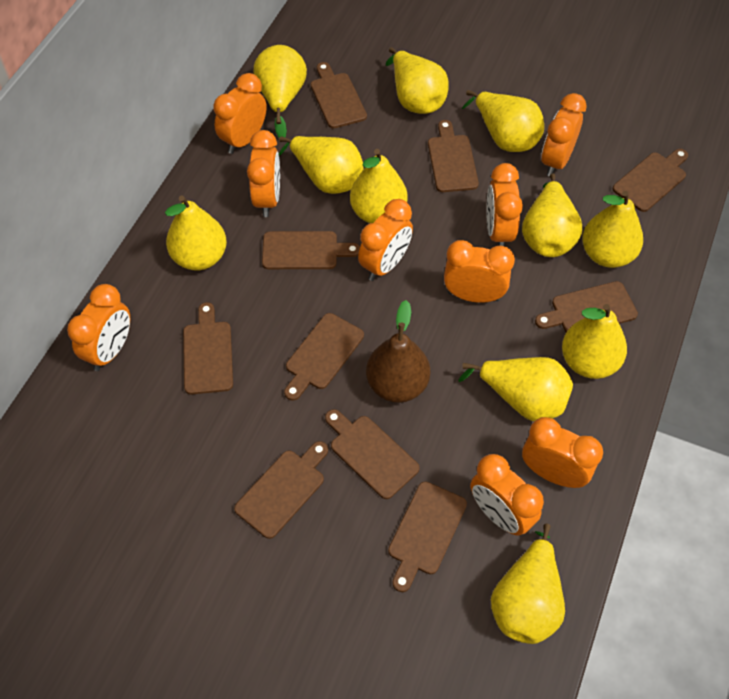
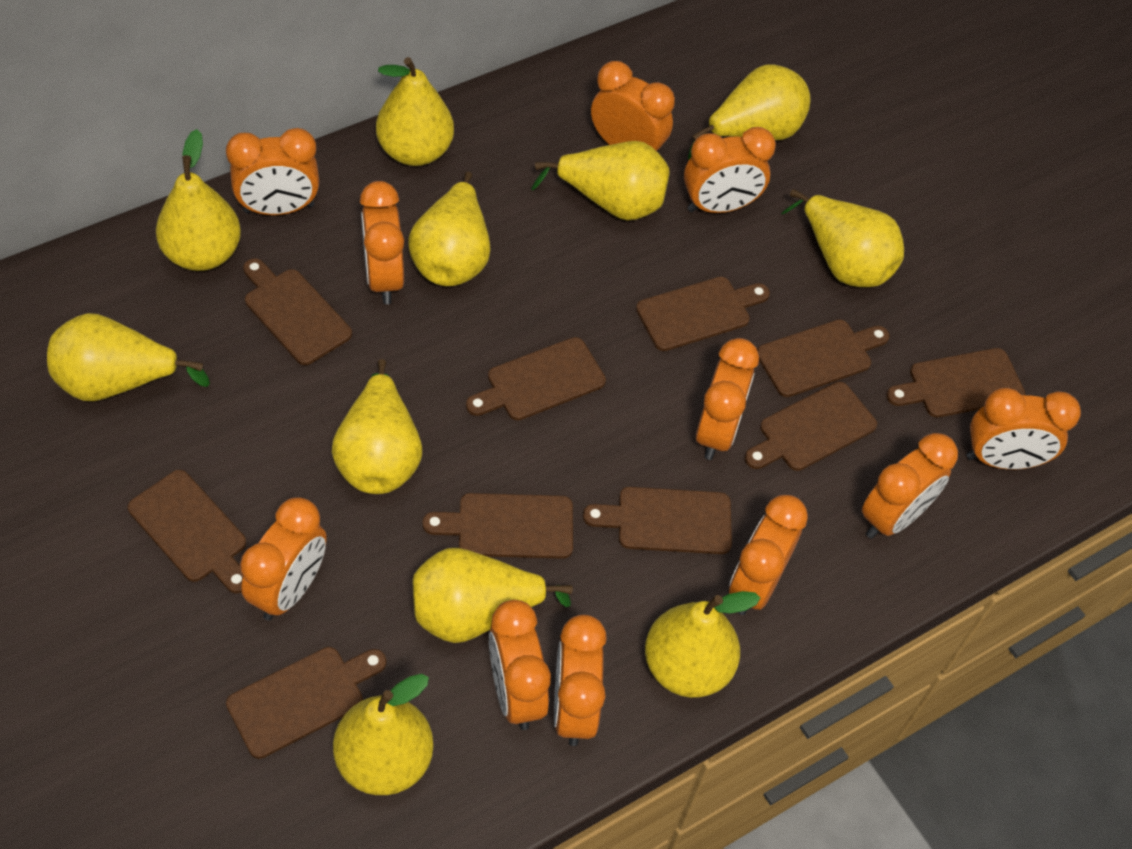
brown pear: [366,300,430,403] = 1 -> none = 0
orange clock: [67,284,130,371] [213,73,267,154] [247,130,280,217] [358,199,413,281] [444,240,515,303] [470,454,544,536] [486,163,523,246] [522,417,603,488] [541,93,587,177] = 9 -> [226,128,319,215] [240,497,327,620] [360,181,404,304] [489,600,551,730] [554,615,607,746] [591,61,675,151] [684,127,776,213] [696,338,759,460] [729,495,808,615] [862,433,958,539] [967,388,1081,470] = 11

